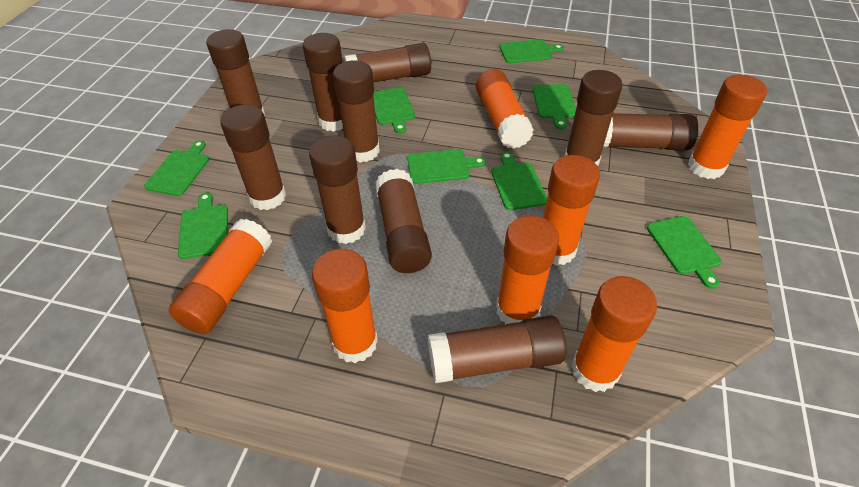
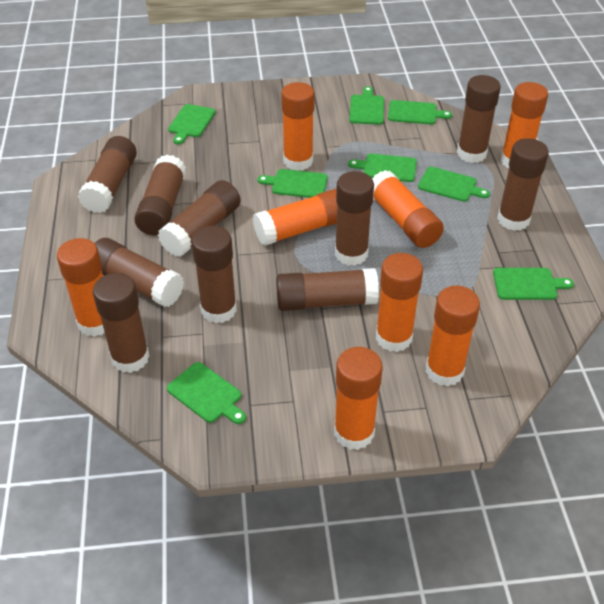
orange glue stick: [169,219,272,334] [312,249,378,363] [476,69,534,149] [496,215,559,324] [543,155,600,266] [571,276,657,392] [688,75,767,179] = 7 -> [57,238,105,337] [253,189,337,246] [281,82,315,171] [334,347,383,450] [372,170,444,248] [376,253,423,352] [426,286,480,386] [501,82,548,168] = 8

